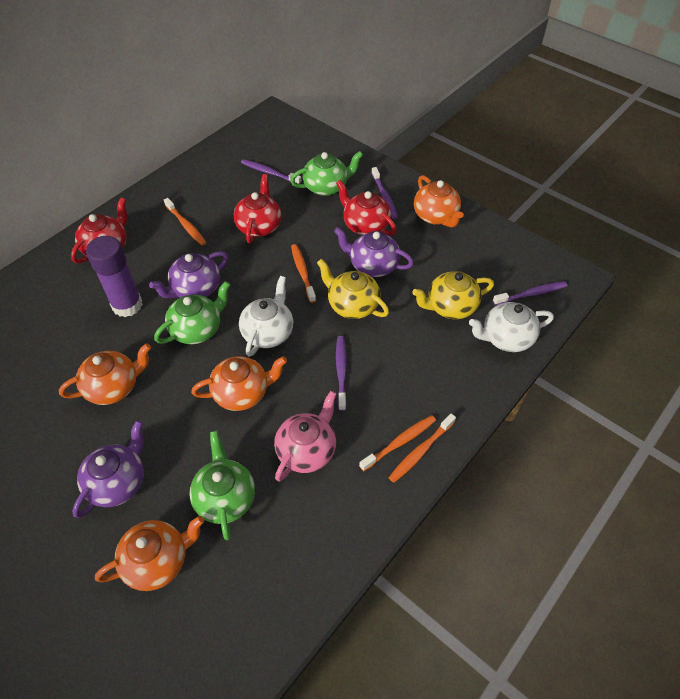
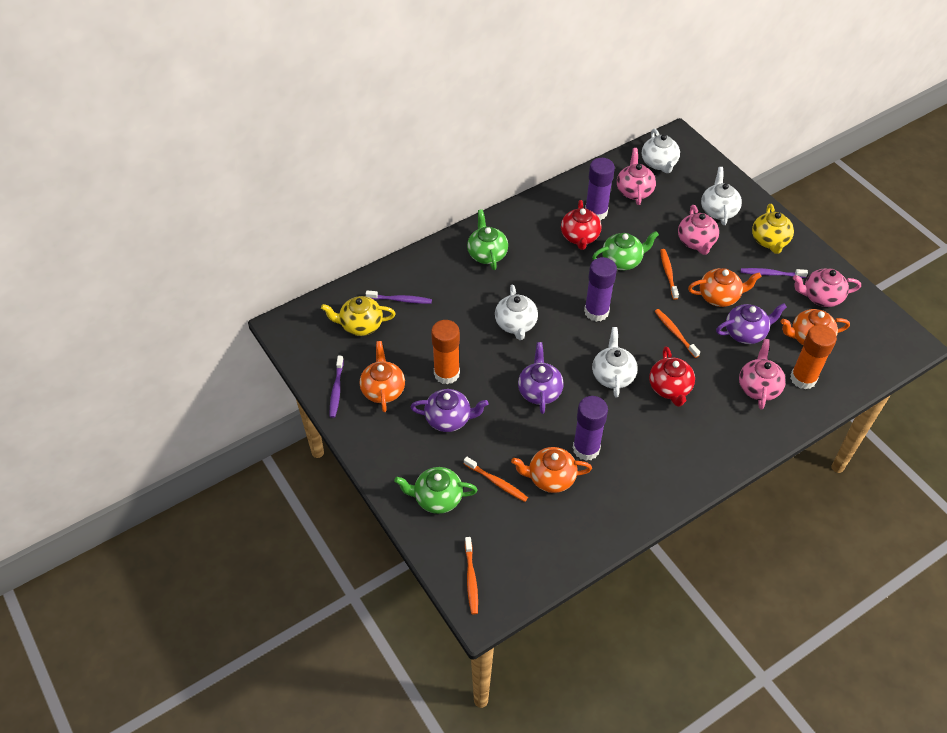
orange glue stick: none = 0 -> [431,320,460,385] [790,325,837,390] = 2
pink teapot: [274,391,336,482] = 1 -> [617,148,656,205] [678,205,719,255] [739,339,786,410] [793,269,861,307] = 4
purple glue stick: [86,236,143,317] = 1 -> [573,396,608,461] [584,257,617,322] [585,158,615,220] = 3
purple toothbrush: [241,159,301,184] [336,336,347,411] [371,167,398,219] [493,281,567,305] = 4 -> [330,356,344,418] [366,290,432,304] [741,268,808,278] = 3
red teapot: [71,198,127,263] [233,174,282,243] [336,180,396,236] = 3 -> [561,200,601,250] [649,346,695,407] = 2
white teapot: [239,276,293,357] [469,302,554,352] = 2 -> [495,285,538,340] [592,327,638,398] [642,129,680,173] [701,167,742,225] = 4

